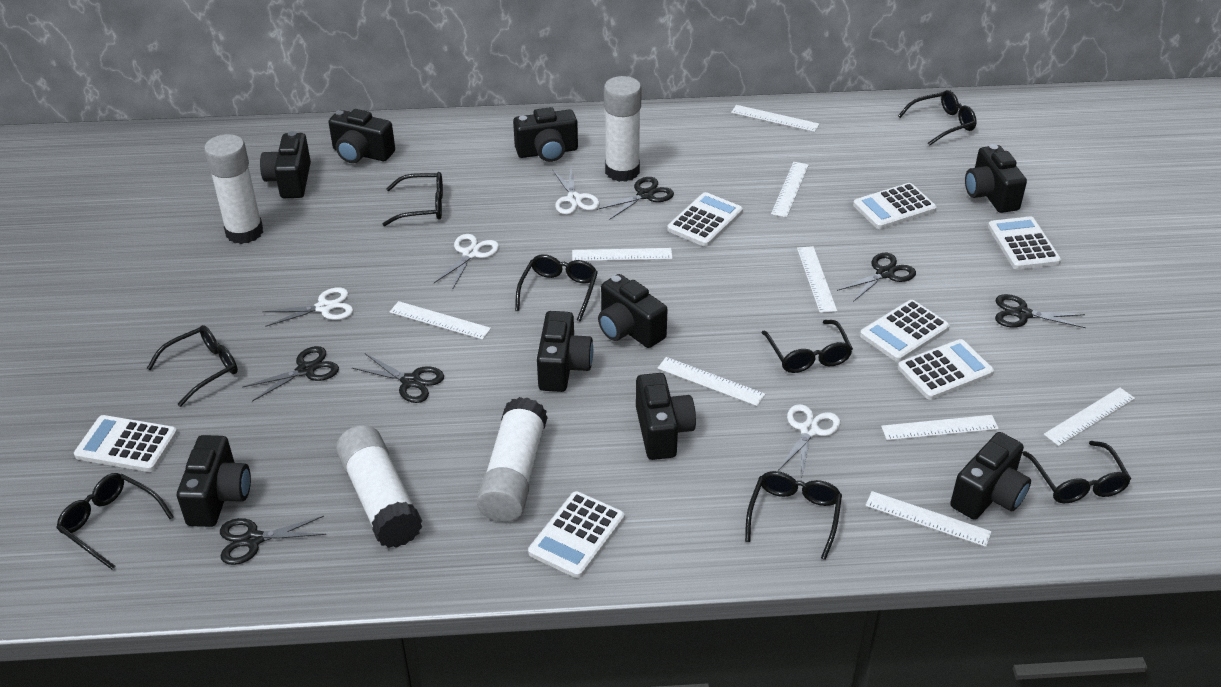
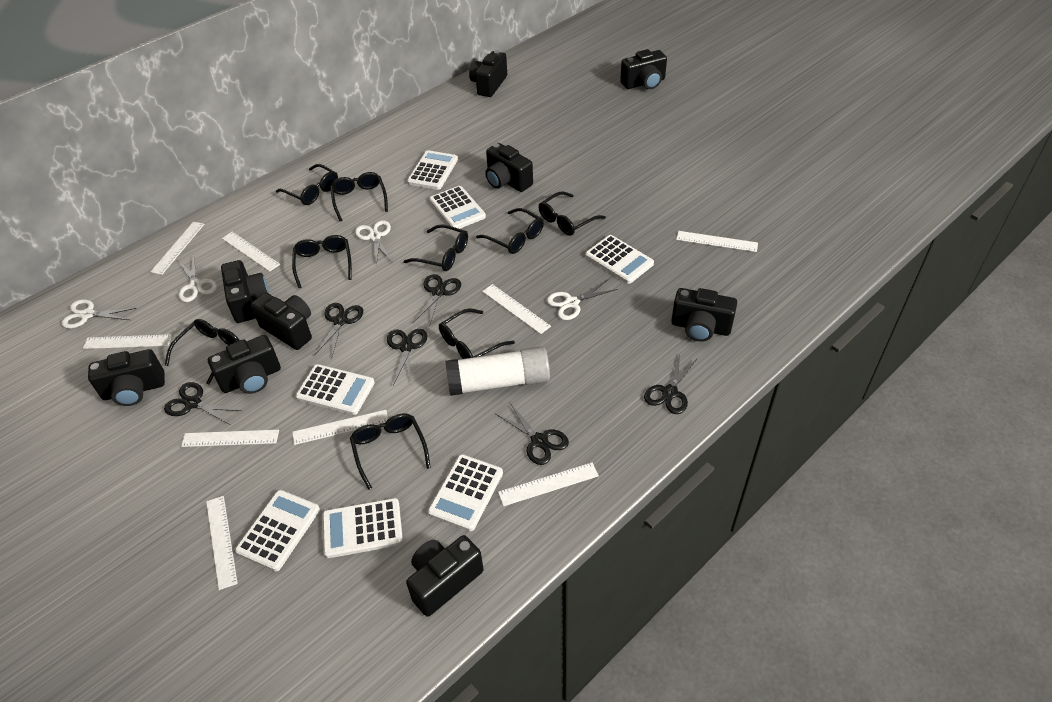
black glasses: [56,473,174,570] [147,325,238,407] [383,172,443,226] [515,254,598,321] [745,471,842,560] [762,320,853,373] [898,90,977,146] [1022,441,1131,503] = 8 -> [165,319,240,384] [276,164,338,205] [292,235,352,288] [330,172,388,221] [350,413,431,490] [403,224,468,271] [439,308,515,359] [476,208,544,254] [539,191,606,236] = 9
white glue stick: [204,134,263,244] [336,425,422,548] [477,397,548,522] [604,76,642,182] = 4 -> [445,347,550,396] = 1

